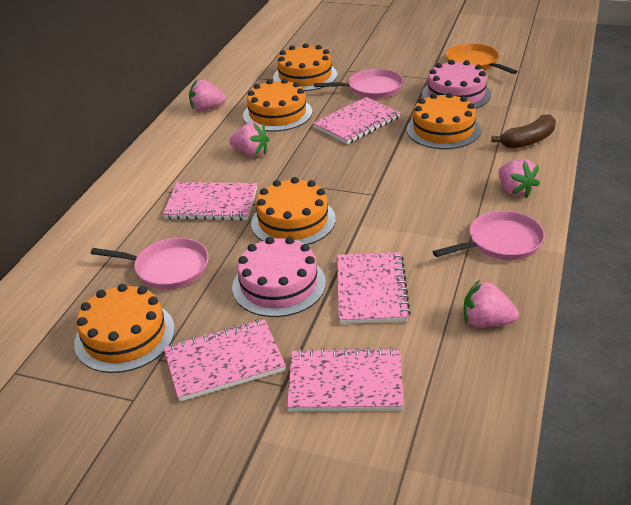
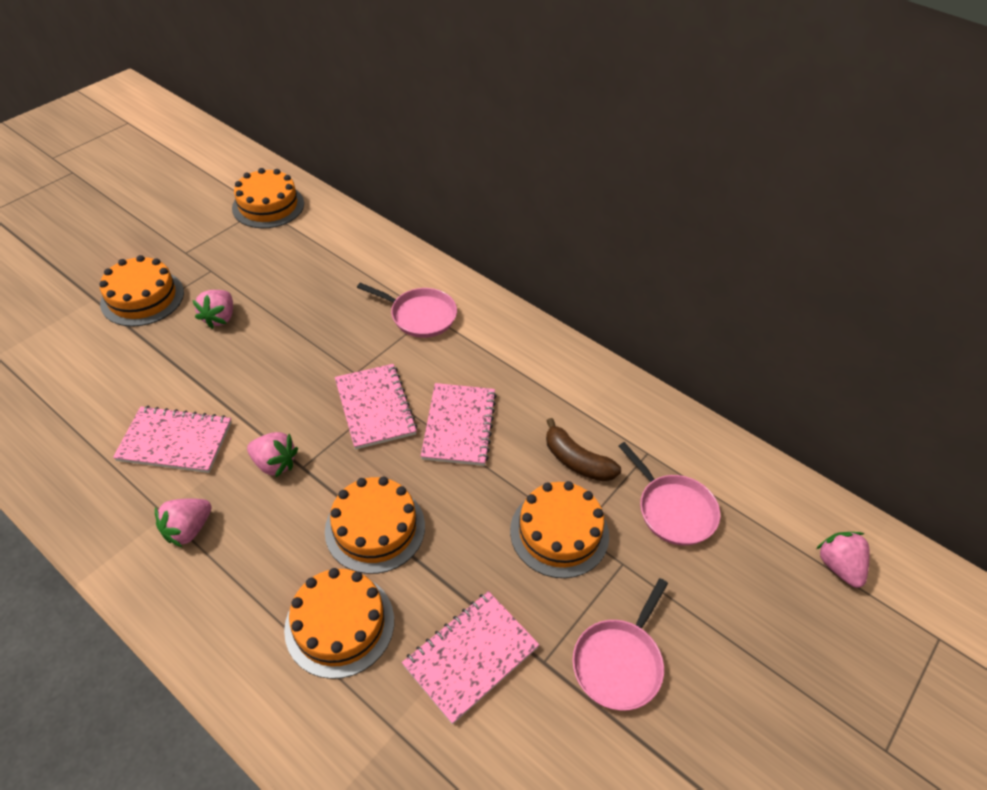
orange pan: [446,43,518,74] = 1 -> none = 0
pink cake: [232,237,326,317] [422,60,491,109] = 2 -> none = 0
pink notebook: [163,182,257,221] [163,319,286,402] [287,347,404,411] [313,97,401,144] [337,252,411,324] = 5 -> [113,406,232,473] [335,364,417,450] [402,591,539,724] [421,383,497,466] = 4

